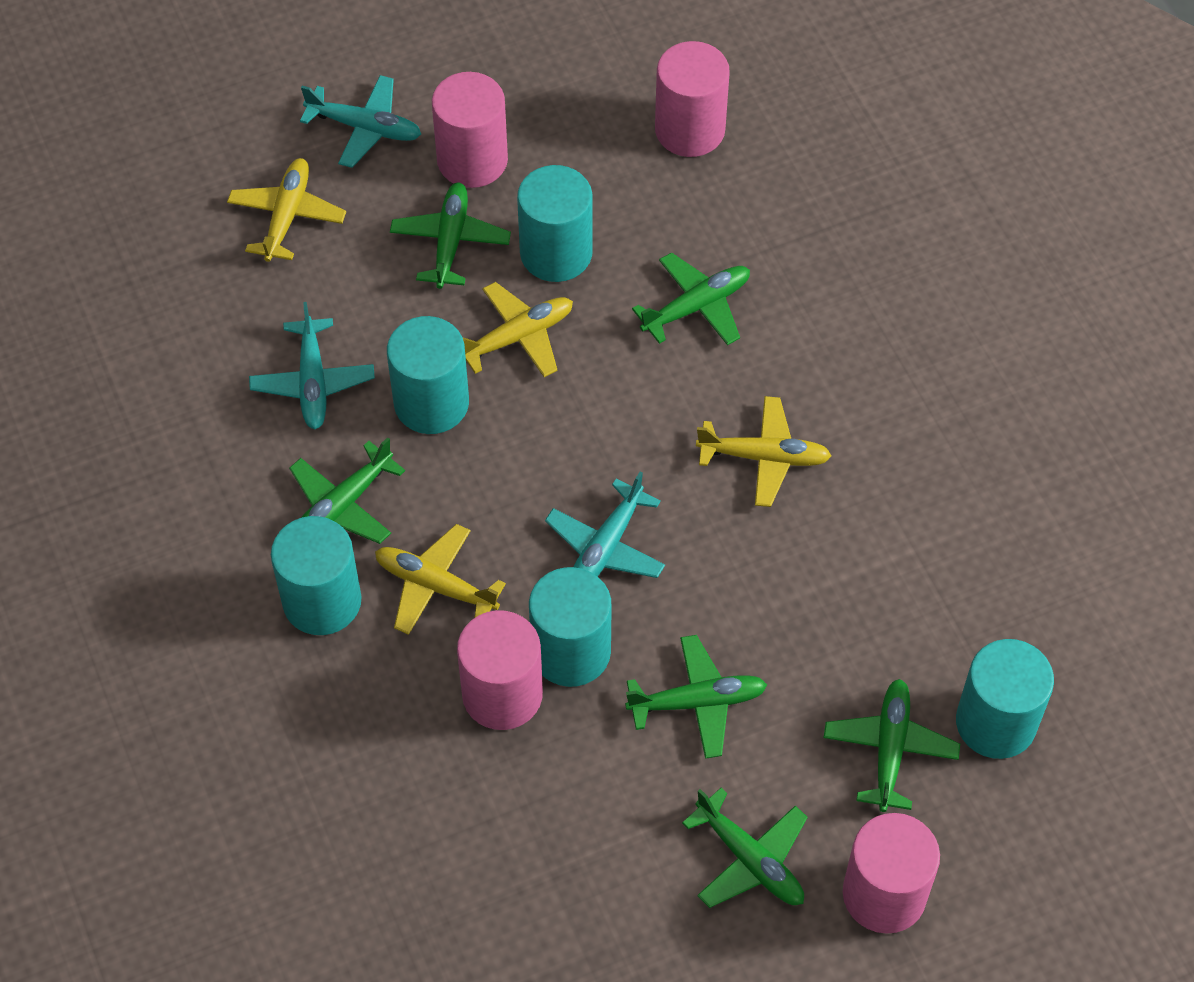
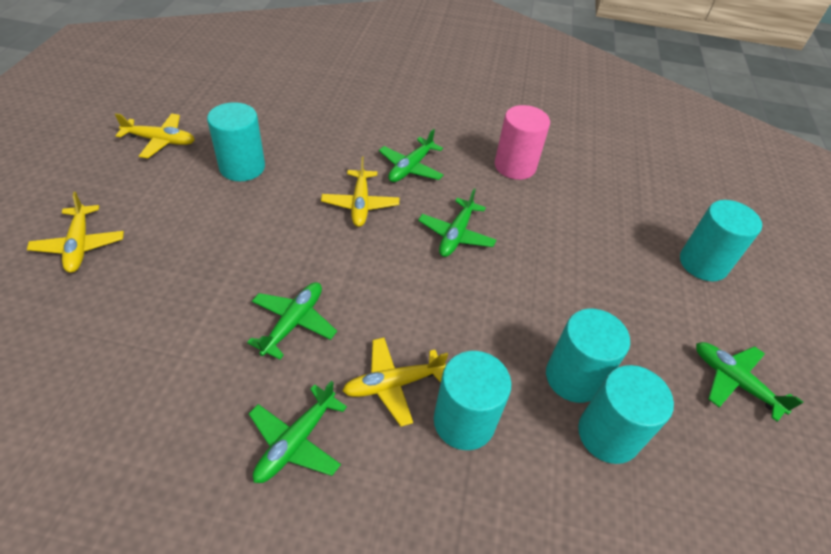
green plane: [289,437,405,544] [390,182,511,289] [625,635,767,759] [632,252,750,345] [682,787,808,908] [823,679,960,812] = 6 -> [247,282,337,360] [249,381,347,483] [379,129,444,182] [418,188,496,257] [696,342,803,422] = 5
pink cylinder: [432,72,508,188] [457,610,543,730] [655,41,730,157] [843,813,940,934] = 4 -> [495,105,550,180] = 1
turquoise plane: [249,302,375,429] [300,75,421,168] [545,472,665,578] = 3 -> none = 0

